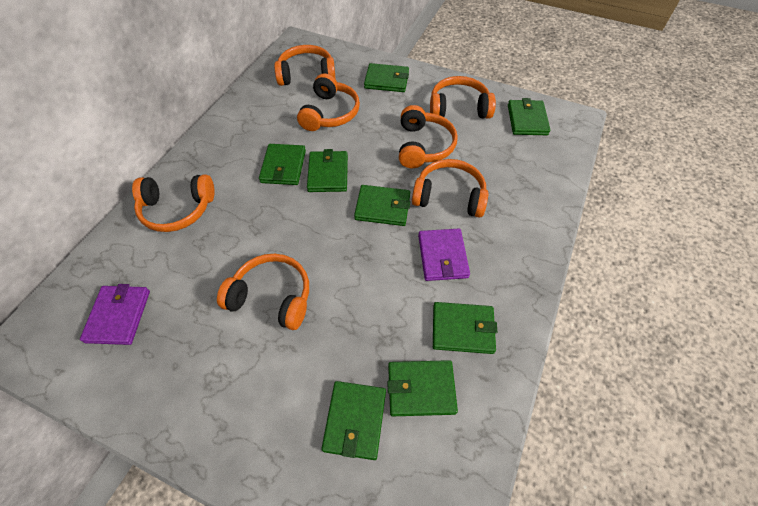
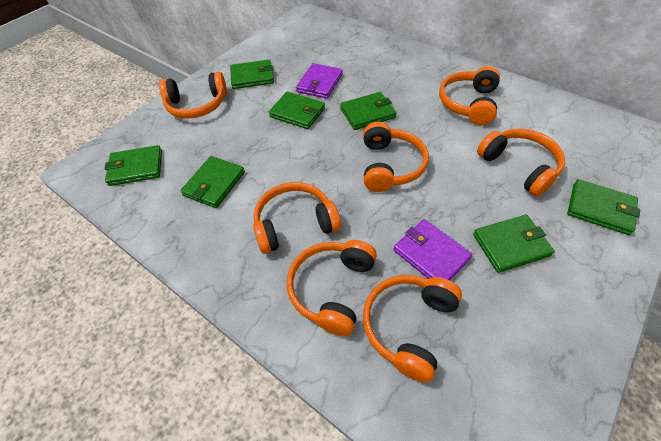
green wallet: [259,144,306,185] [307,149,348,192] [321,381,386,460] [354,185,410,226] [364,63,409,92] [387,360,458,416] [433,302,497,354] [508,98,550,135] = 8 -> [104,145,162,186] [180,156,245,208] [230,60,274,89] [269,91,325,129] [340,92,397,130] [473,215,555,273] [567,179,640,235] = 7

